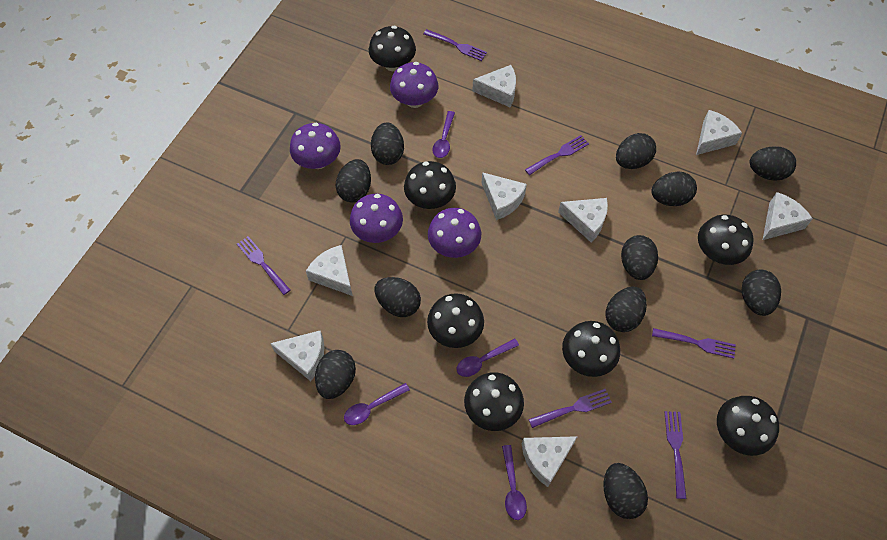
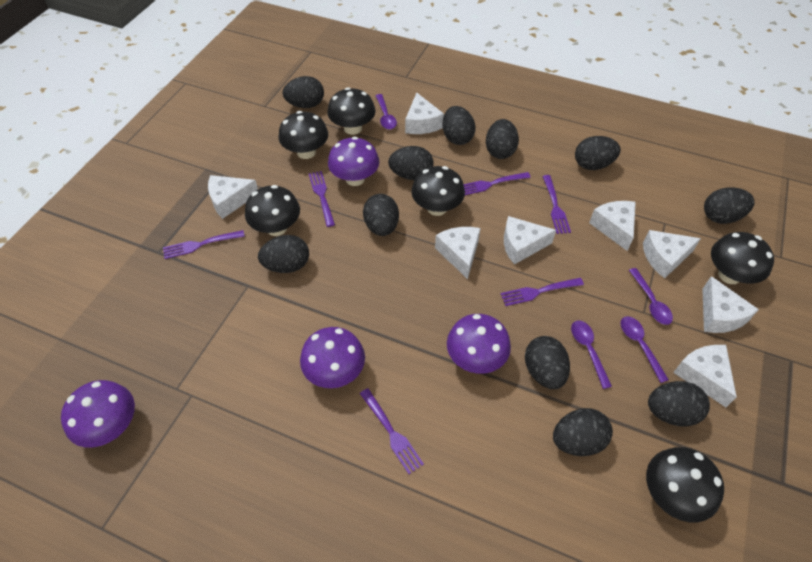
black mushroom: [369,26,416,71] [404,161,456,209] [427,293,484,348] [464,372,524,431] [562,321,620,377] [698,215,753,265] [717,396,779,456] = 7 -> [245,185,300,236] [279,111,328,159] [327,87,376,135] [411,166,465,216] [646,447,724,522] [711,232,774,284] = 6

